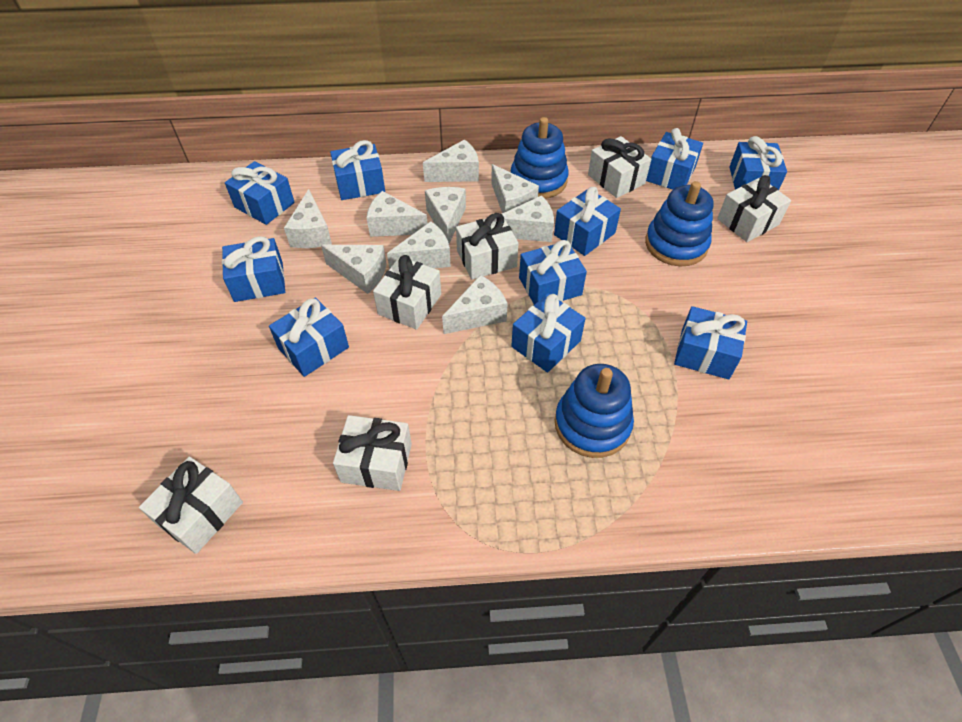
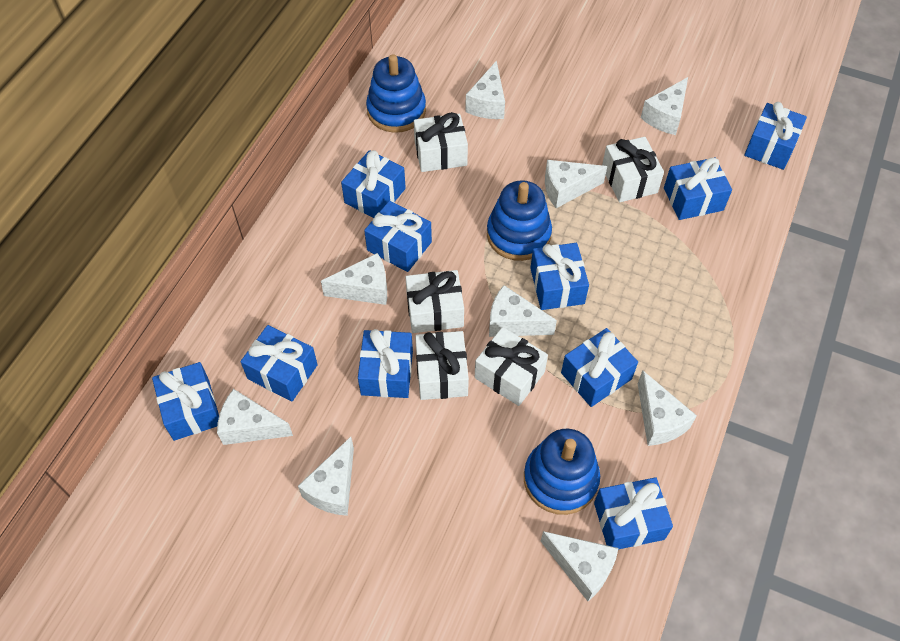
white gift: [139,457,243,554] [333,415,412,491] [373,255,441,330] [456,213,519,280] [588,136,651,198] [717,175,791,242] = 6 -> [405,270,464,333] [414,112,468,172] [415,331,469,400] [475,327,548,406] [602,137,664,202] = 5

